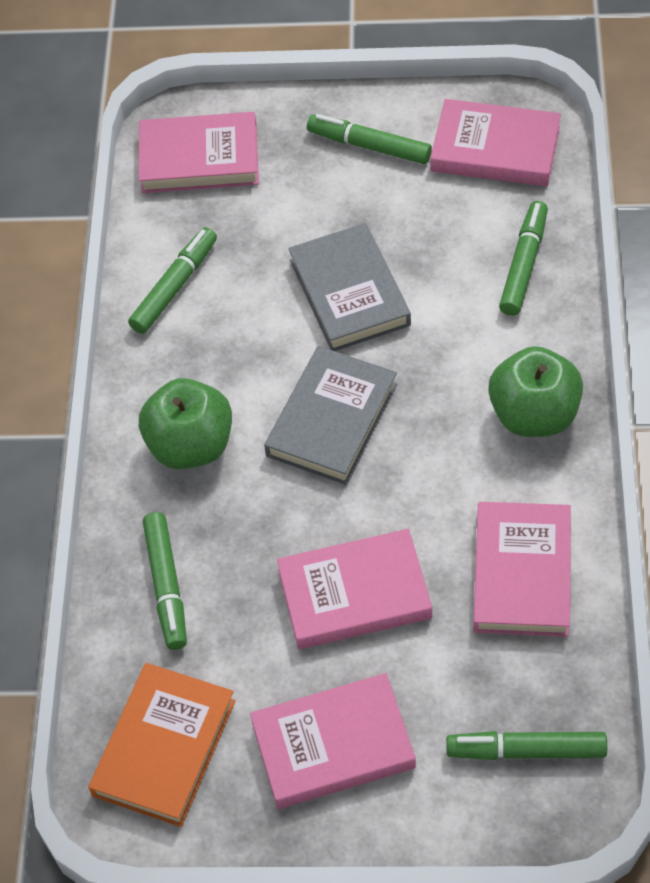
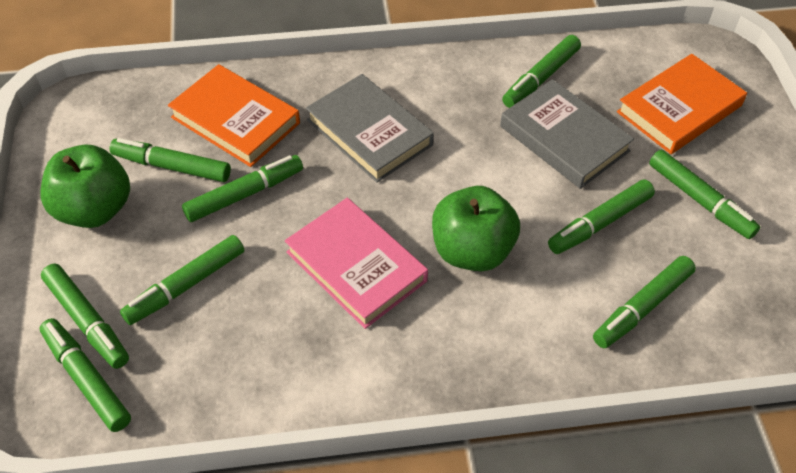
green marker: [128,227,217,334] [143,512,187,650] [307,114,432,164] [446,731,607,760] [499,201,548,316] = 5 -> [40,318,131,432] [41,264,129,369] [109,138,231,182] [120,235,244,325] [182,155,303,222] [502,35,581,108] [548,179,655,254] [593,256,696,348] [649,150,760,239] = 9
orange book: [88,663,236,827] = 1 -> [168,64,300,167] [617,54,747,154] = 2
pink book: [139,112,259,193] [250,673,416,809] [277,529,432,649] [430,99,561,186] [473,502,571,637] = 5 -> [285,198,428,329] = 1

